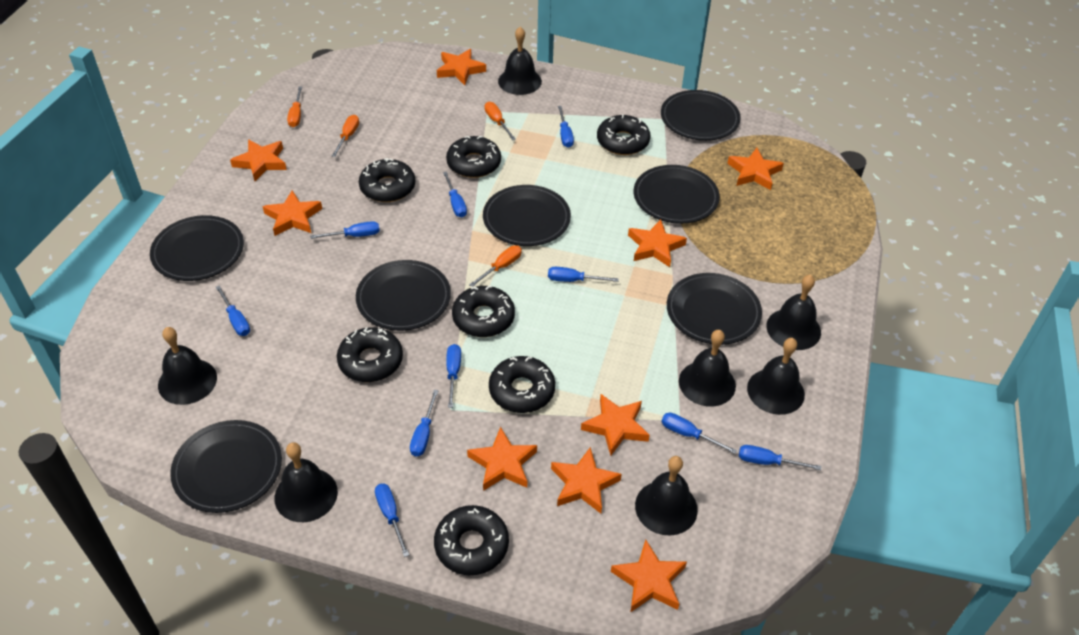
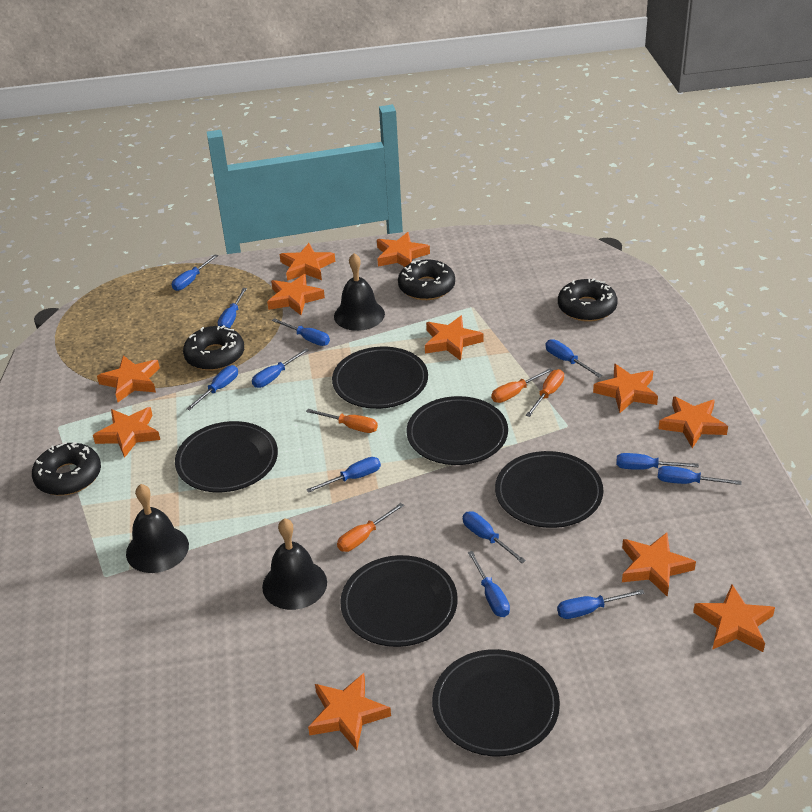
black bell: [158,327,217,405] [274,442,338,522] [498,27,542,95] [635,456,698,536] [679,330,736,406] [747,338,805,415] [766,275,821,350] = 7 -> [126,484,189,573] [262,518,327,610] [334,253,385,331] = 3
black donut: [337,327,403,382] [359,158,415,202] [434,505,509,575] [446,136,501,178] [452,286,515,337] [489,356,555,413] [597,115,651,155] = 7 -> [32,441,101,496] [183,325,244,371] [398,260,455,300] [558,278,618,322] = 4
black plate: [150,215,244,281] [170,420,282,513] [356,260,451,331] [483,185,571,246] [634,165,720,224] [661,90,741,141] [667,273,762,345] = 7 -> [175,421,278,492] [332,347,428,409] [340,555,458,647] [407,396,508,465] [432,649,560,756] [495,451,603,528] = 6
blue screwdriver: [216,285,250,336] [310,221,380,239] [375,484,409,557] [410,390,439,457] [443,172,467,217] [446,344,461,408] [548,267,619,282] [558,106,574,148] [662,412,737,454] [739,445,821,470] = 10 -> [172,254,218,291] [186,365,238,411] [218,288,247,328] [252,348,309,388] [272,318,330,346] [306,457,381,493] [463,511,526,563] [468,551,510,617] [546,339,602,378] [557,589,645,619] [616,453,699,470] [658,466,742,485] = 12
orange star: [230,139,287,181] [263,191,322,236] [437,49,486,85] [467,427,537,491] [551,447,622,514] [581,394,650,455] [611,539,687,613] [628,219,687,267] [727,148,784,190] = 9 -> [93,407,160,458] [97,355,160,402] [267,274,325,315] [280,243,335,281] [308,673,391,750] [377,232,430,267] [425,315,484,361] [593,364,658,413] [622,532,696,597] [658,396,728,448] [693,585,775,652] = 11

